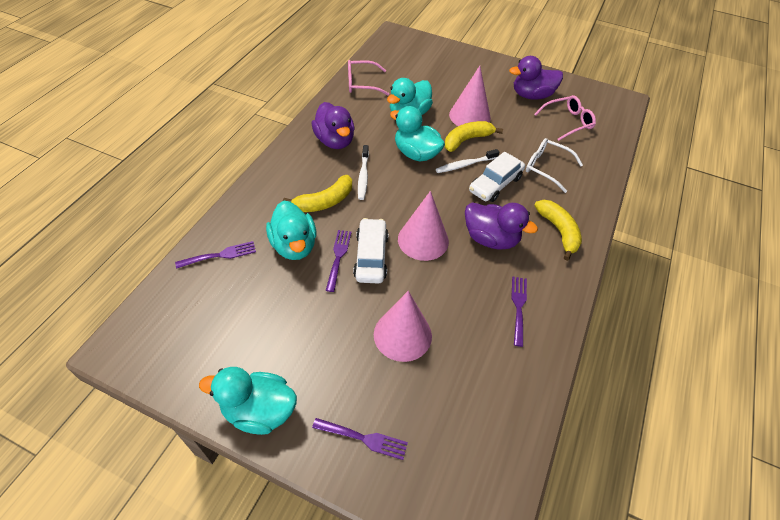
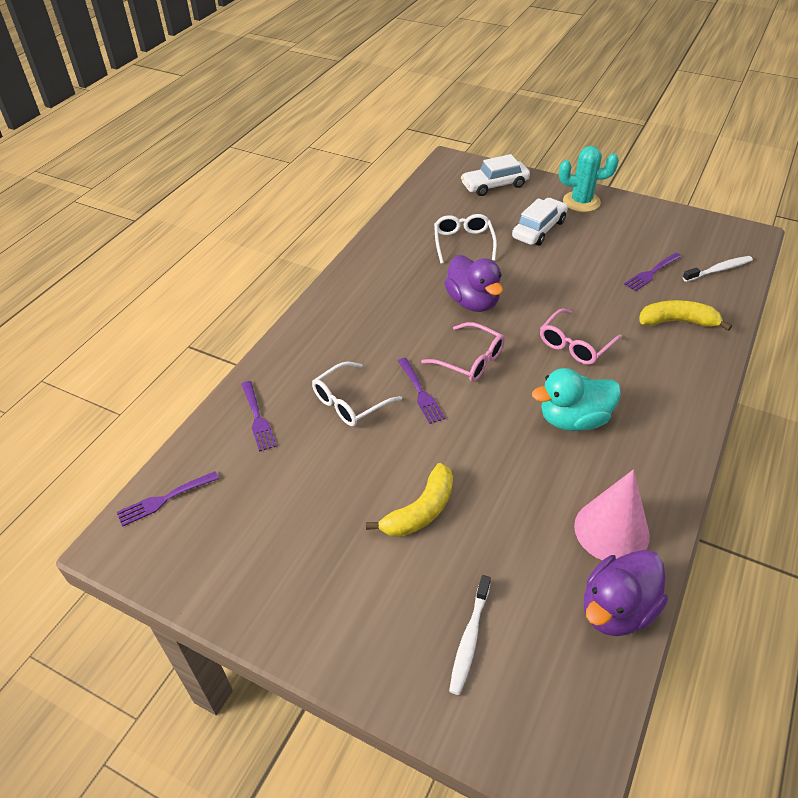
pink cone: [374,291,432,362] [398,191,449,261] [449,66,491,126] = 3 -> [574,469,650,560] = 1
purple duck: [312,102,355,149] [465,202,538,250] [509,56,563,100] = 3 -> [444,255,503,312] [584,550,668,636] = 2
turquoise cactus: none = 0 -> [559,146,619,212] = 1
turquoise duck: [199,367,297,435] [266,201,316,260] [387,78,433,115] [390,106,445,162] = 4 -> [532,368,621,431] = 1
white glasses: [526,138,583,193] = 1 -> [312,361,402,426] [434,214,497,264] = 2
yellow banana: [283,175,352,212] [445,121,503,152] [534,200,582,261] = 3 -> [366,463,453,537] [639,300,732,331] = 2

